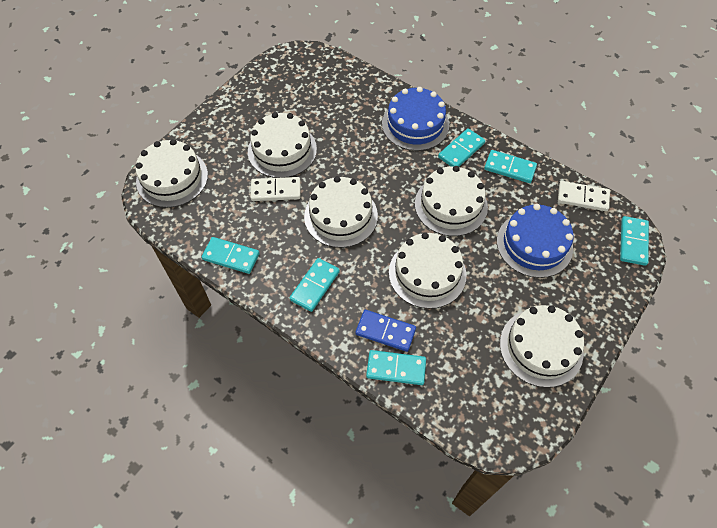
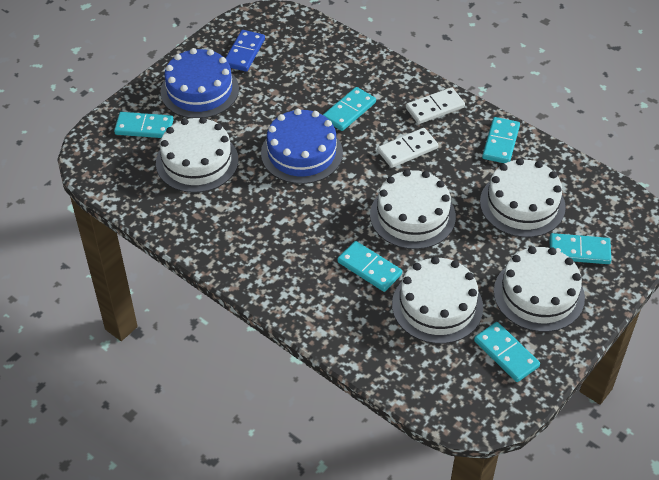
white cake: [135,139,208,208] [248,112,317,178] [304,176,378,248] [389,232,467,309] [415,166,488,236] [500,305,584,388] = 6 -> [156,117,238,193] [370,170,456,249] [392,257,483,344] [480,158,566,237] [494,246,585,332] = 5

